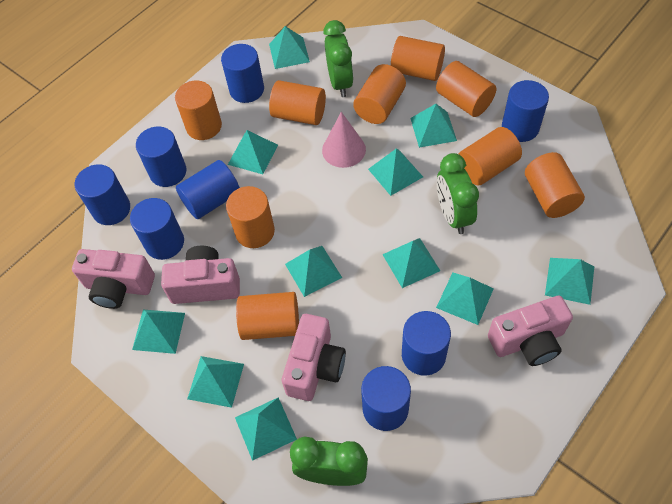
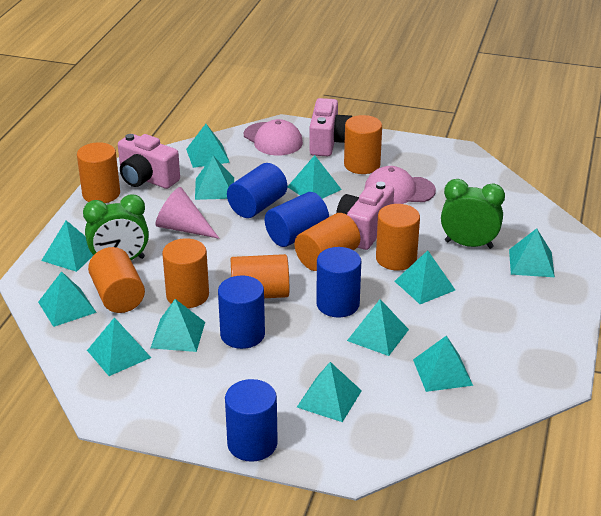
blue cylinder: [75,164,130,225] [130,198,184,260] [136,127,187,187] [176,160,240,219] [221,44,264,103] [361,366,411,431] [402,311,451,376] [502,80,549,142] = 8 -> [218,275,265,349] [225,379,278,462] [227,163,287,218] [265,192,329,247] [316,247,361,318] = 5
green clock: [290,436,368,486] [323,20,354,97] [437,153,479,234] = 3 -> [83,194,149,260] [441,179,505,249] = 2
orange cylinder: [175,81,222,140] [226,186,275,248] [236,292,299,340] [269,80,326,125] [353,64,406,124] [391,36,445,81] [436,61,496,117] [459,127,522,185] [525,152,585,218] = 9 -> [77,142,120,203] [88,247,145,313] [162,238,209,308] [231,254,289,298] [295,213,360,271] [344,115,382,174] [376,204,420,271] = 7
pink camera: [72,249,155,309] [161,246,240,304] [282,314,346,401] [488,296,573,366] = 4 -> [118,134,180,189] [309,98,352,156] [336,182,394,250] = 3
pink cap: none = 0 -> [244,119,303,156] [364,166,436,204] = 2
turquoise pyramid: [132,310,185,354] [187,356,244,408] [228,130,278,174] [235,397,297,461] [269,26,310,69] [285,246,342,297] [368,148,423,196] [382,238,440,288] [410,104,457,148] [436,273,494,325] [545,258,594,305] = 11 -> [38,271,97,327] [41,220,94,272] [87,317,151,376] [151,299,205,352] [186,124,230,168] [195,156,234,200] [287,155,342,199] [297,362,362,422] [347,299,409,356] [394,250,455,304] [413,336,473,392] [509,228,555,277] = 12

